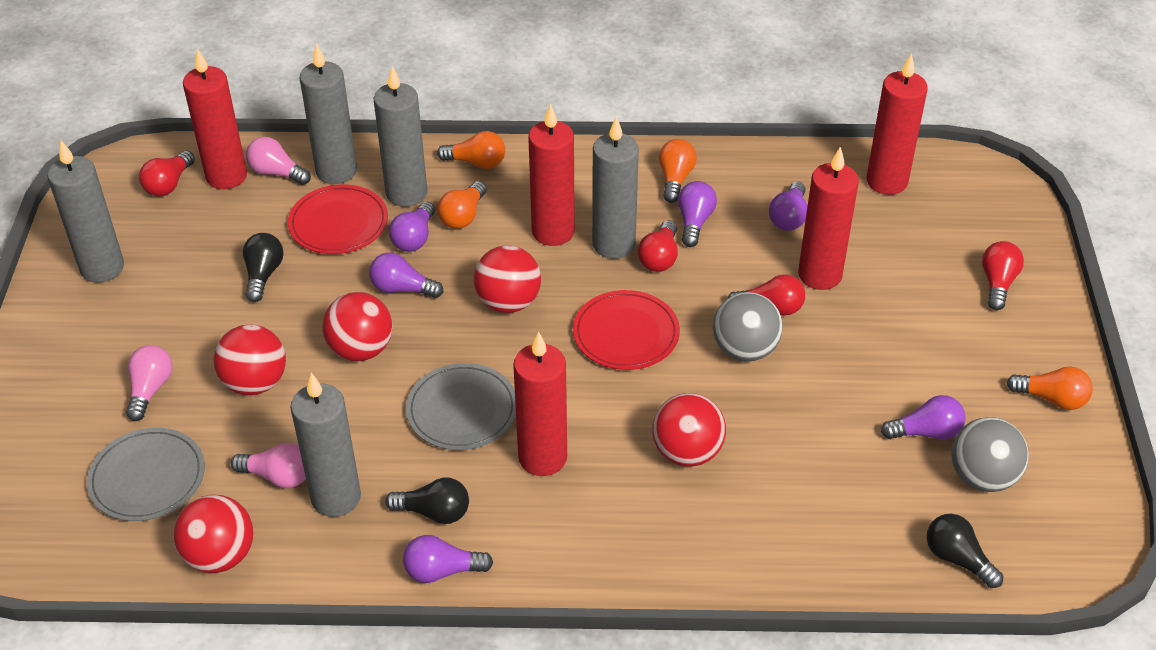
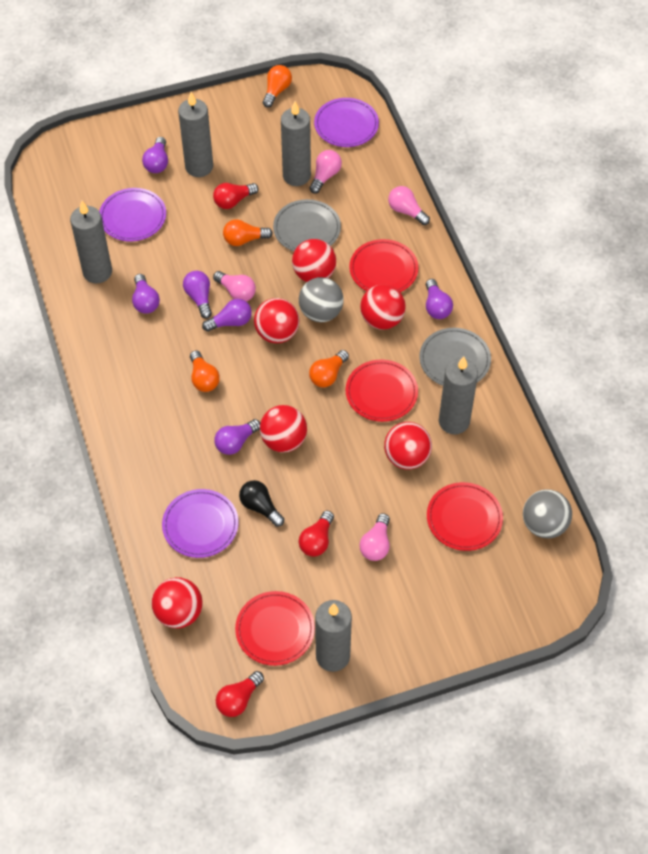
black light bulb: [243,233,284,302] [385,477,469,524] [927,514,1003,588] = 3 -> [239,480,284,527] = 1
pink light bulb: [126,345,172,421] [231,443,306,488] [246,137,311,185] = 3 -> [213,271,256,301] [309,150,342,194] [359,513,390,561] [388,186,430,225] = 4
purple plate: none = 0 -> [99,188,166,242] [162,489,239,558] [314,98,379,147] = 3
red ball: [173,495,253,573] [214,325,286,395] [322,292,392,361] [474,245,541,313] [652,393,726,467] = 5 -> [152,577,203,628] [254,298,299,343] [260,405,307,452] [292,239,336,282] [360,284,405,330] [384,422,432,470] = 6
red candle: [183,48,247,189] [513,332,567,476] [528,103,575,246] [798,146,859,290] [866,53,928,195] = 5 -> none = 0
red light bulb: [139,151,195,196] [638,220,678,272] [728,274,805,316] [982,241,1024,310] = 4 -> [213,183,259,209] [216,671,264,717] [299,510,334,557] = 3
red plate: [288,184,388,254] [573,290,680,370] = 2 -> [235,591,315,666] [346,359,418,422] [349,239,418,292] [427,482,503,551] = 4

